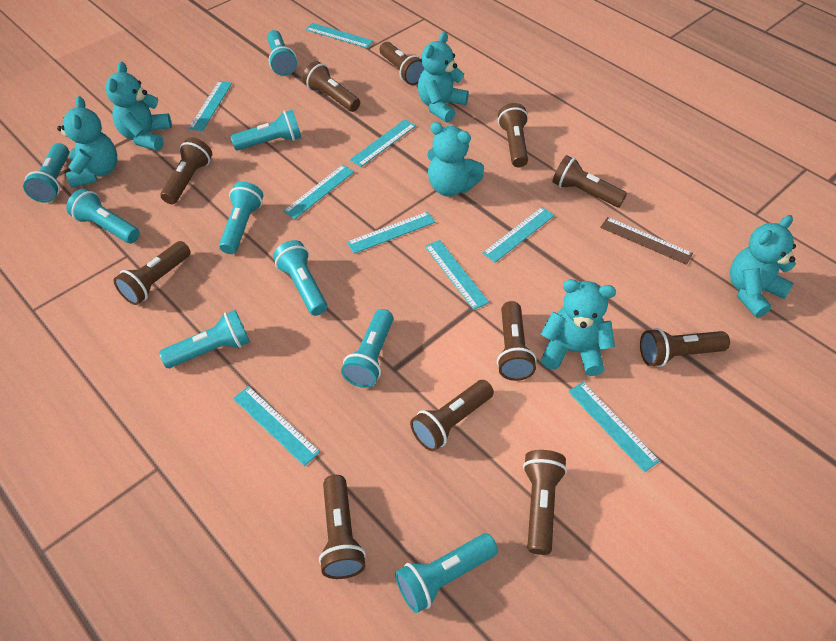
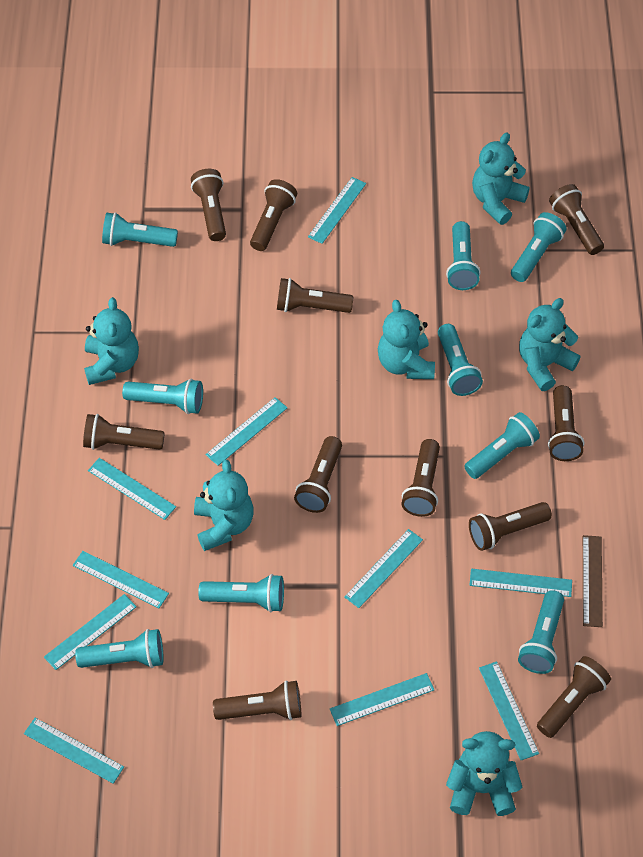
turquoise ruler: [188,81,232,131] [233,386,320,466] [283,165,355,219] [305,23,373,48] [347,211,435,254] [350,119,416,167] [425,240,489,310] [482,207,555,263] [568,382,660,472] = 9 -> [24,718,124,784] [44,594,137,670] [73,551,169,608] [88,458,176,520] [206,397,287,466] [308,177,366,244] [330,673,434,726] [345,529,423,608] [470,569,572,597] [479,661,539,760] = 10

